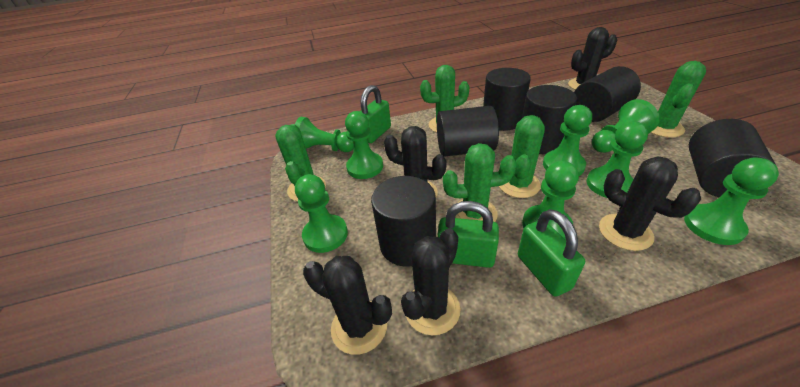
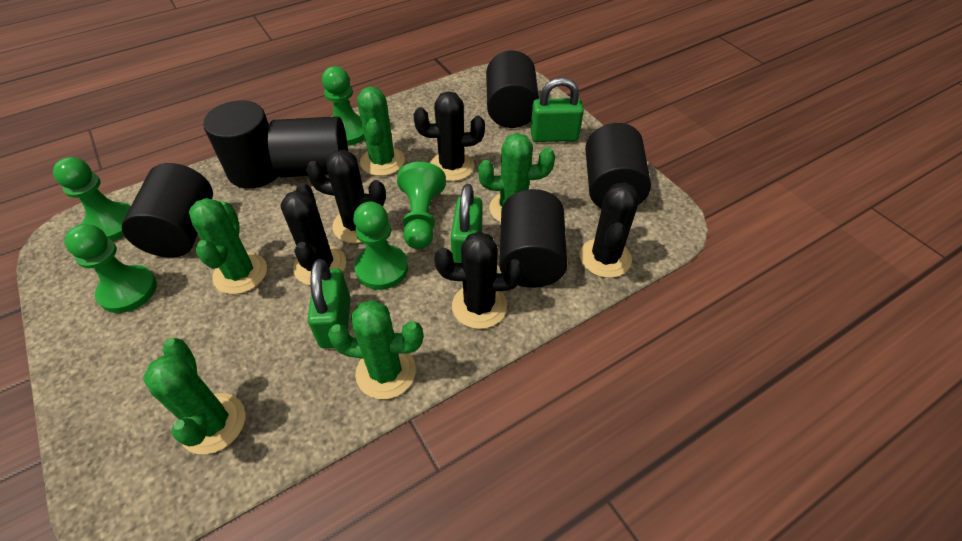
green pawn: [295,117,354,152] [295,174,348,253] [345,111,383,179] [522,161,579,240] [543,105,592,176] [587,121,648,198] [592,99,660,153] [684,157,779,245] = 8 -> [53,157,131,241] [64,224,157,313] [322,66,365,146] [353,202,408,290] [397,162,446,249] = 5

